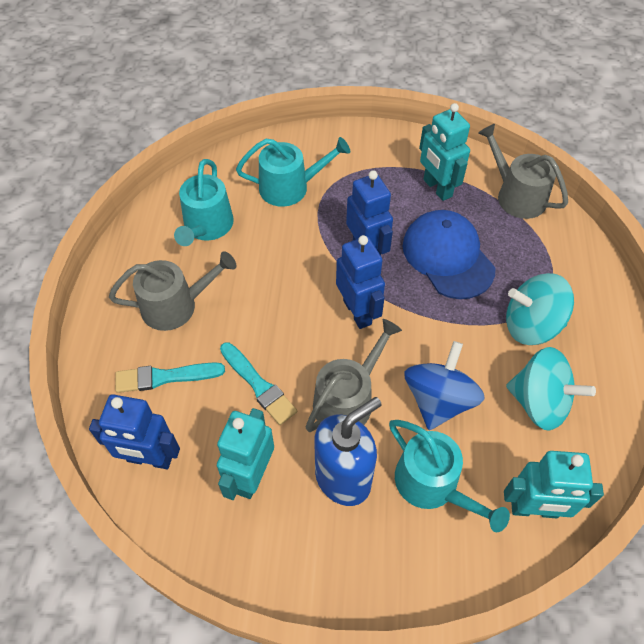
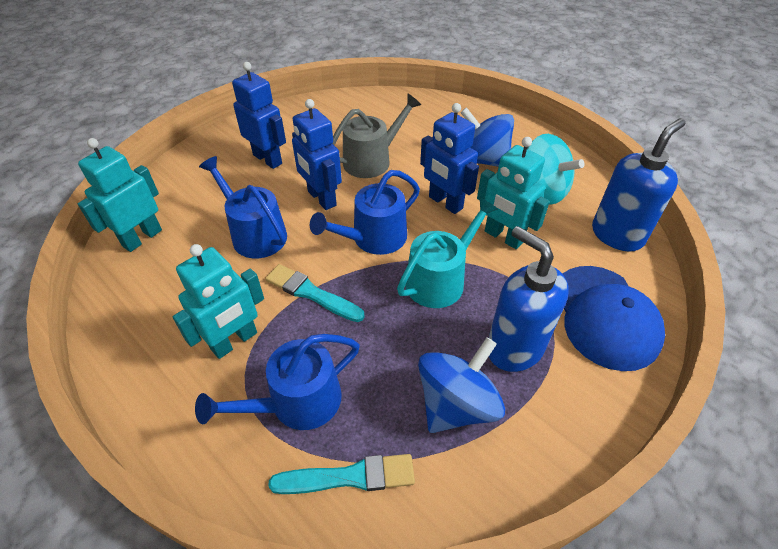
blue soap dispenser: [314,397,382,506] = 1 -> [489,226,569,372] [592,118,685,252] = 2
blue spinning top: [404,341,485,430] = 1 -> [418,337,505,433] [460,107,514,167] = 2
blue watering can: none = 0 -> [195,334,360,430] [199,156,287,258] [310,170,420,255] = 3
grey watering can: [109,251,236,331] [306,319,402,432] [478,124,568,219] = 3 -> [332,94,421,178] = 1
turquoise spinning top: [506,273,574,345] [506,347,596,431] = 2 -> [527,134,584,205] = 1
turquoise watering can: [174,159,234,246] [236,137,350,207] [389,420,510,532] = 3 -> [397,197,498,308] = 1

